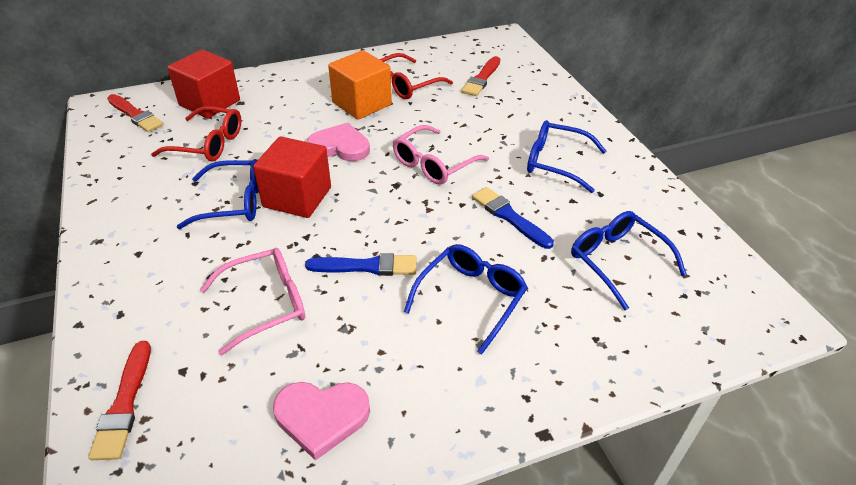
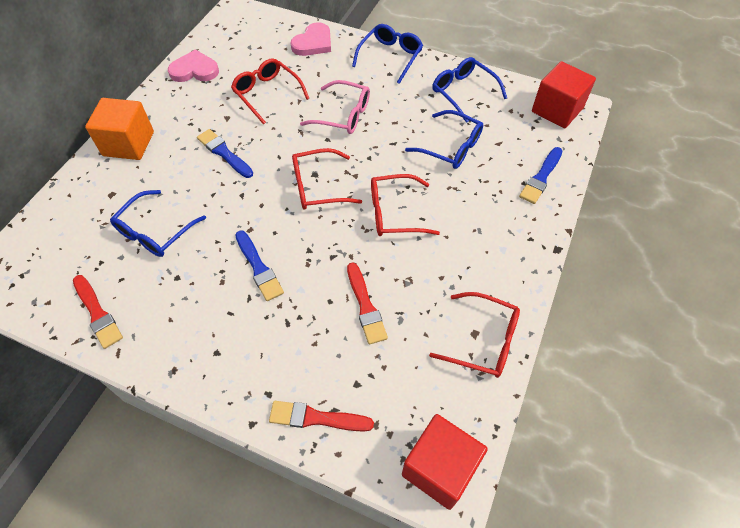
blue brush: [305,253,416,276] [472,187,554,249] = 2 -> [197,129,253,178] [235,230,284,301] [519,147,563,204] = 3
pink glasses: [200,248,305,355] [393,125,489,185] = 2 -> [300,80,370,134] = 1
red glasses: [151,106,241,162] [379,53,453,99] = 2 -> [231,59,310,125] [292,148,362,210] [371,174,440,236] [429,292,520,378] = 4

